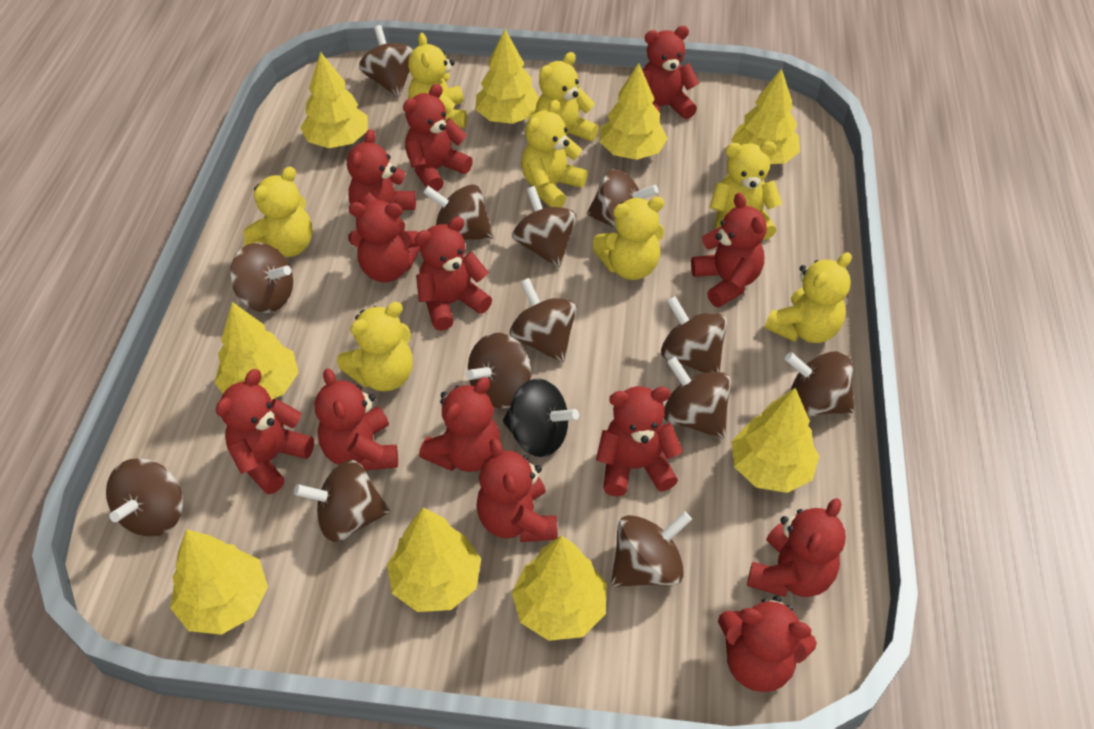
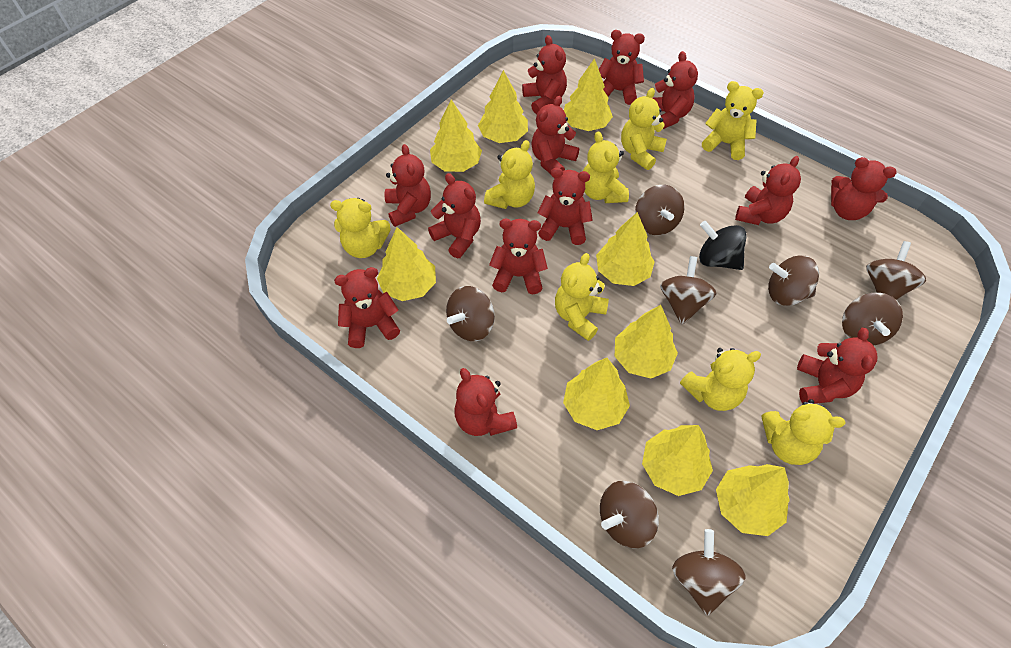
brown spinning top: [106,458,183,537] [230,243,293,313] [294,460,390,542] [359,25,414,97] [423,184,494,240] [466,333,531,408] [510,278,577,363] [512,186,577,268] [587,169,659,229] [611,511,692,587] [661,296,727,373] [664,357,731,439] [785,351,855,416] = 13 -> [446,286,495,341] [600,481,659,548] [635,185,685,235] [660,256,717,325] [672,529,746,616] [768,256,819,306] [842,293,903,345] [866,241,926,300] = 8

